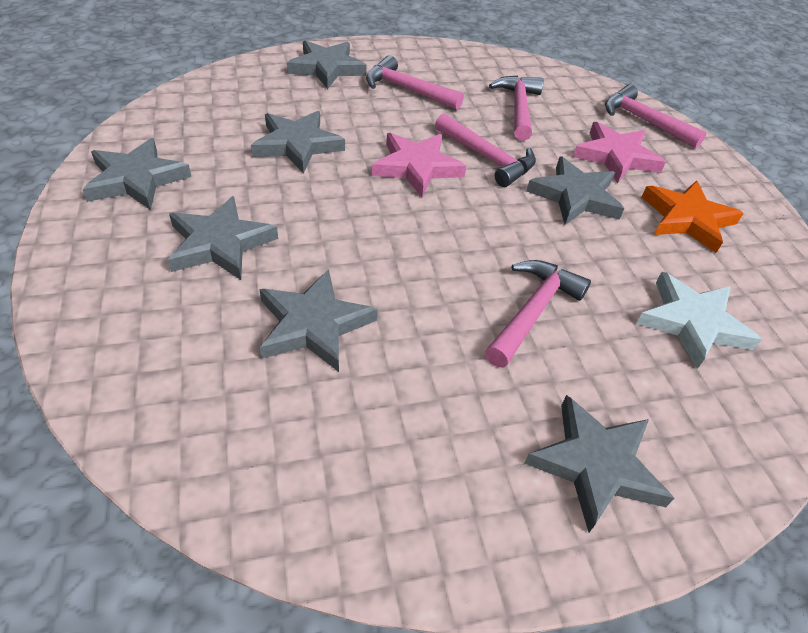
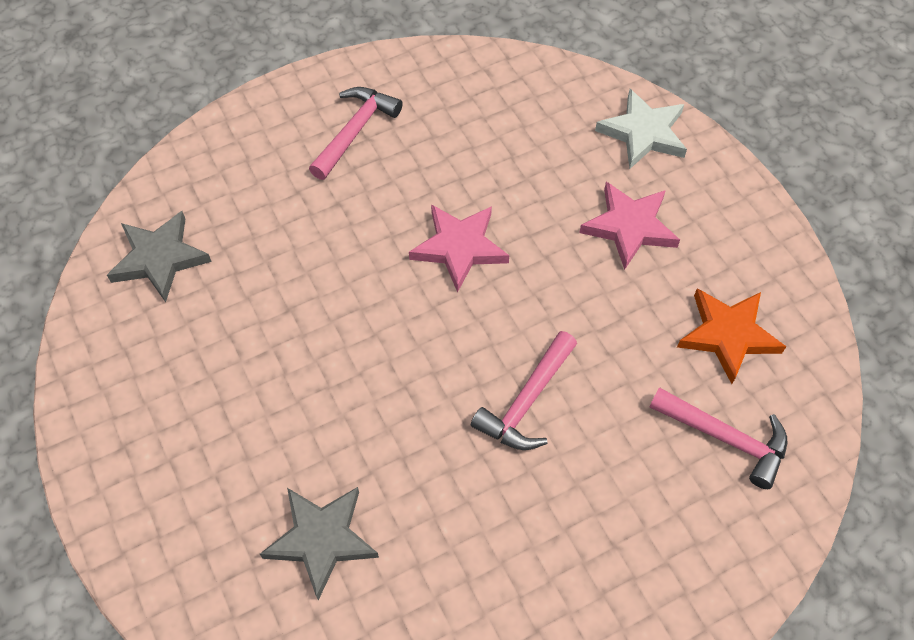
grey star: [83,138,191,210] [168,196,278,280] [251,111,345,174] [259,269,378,372] [287,40,367,89] [524,395,674,533] [527,157,624,225] = 7 -> [107,211,212,302] [260,487,379,600] = 2
pink hammer: [366,55,464,110] [435,113,536,187] [485,260,591,367] [489,76,543,141] [605,85,707,148] = 5 -> [309,87,403,180] [471,331,577,450] [650,387,787,489] = 3

